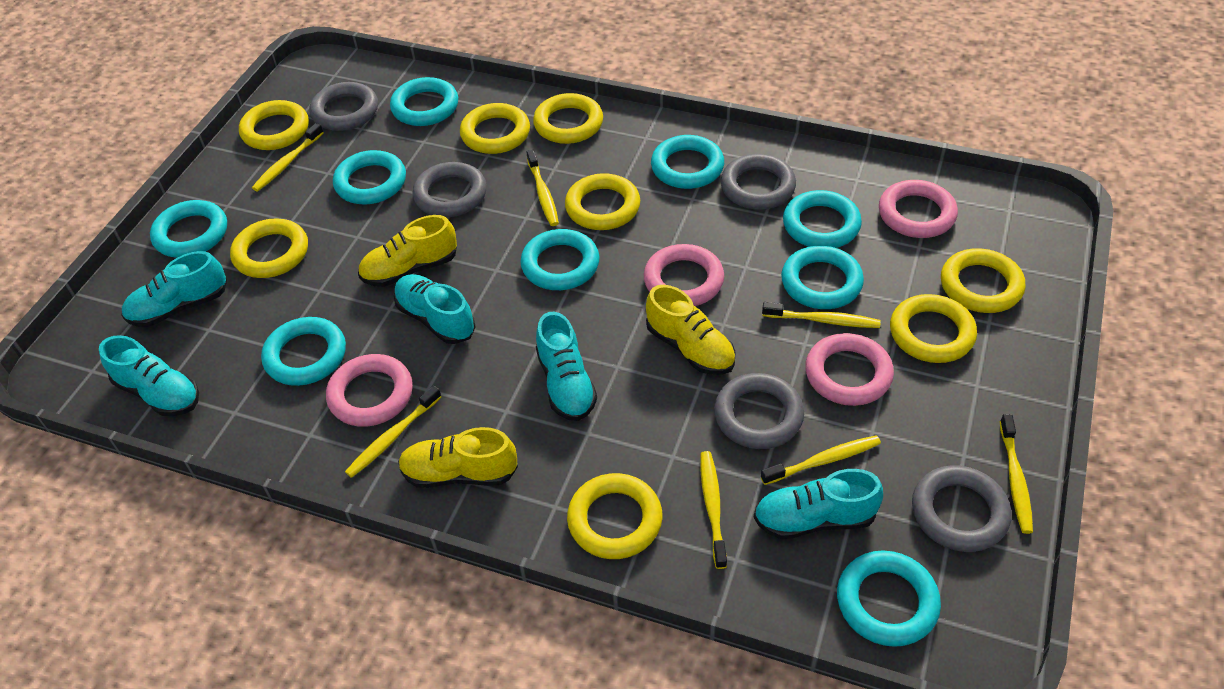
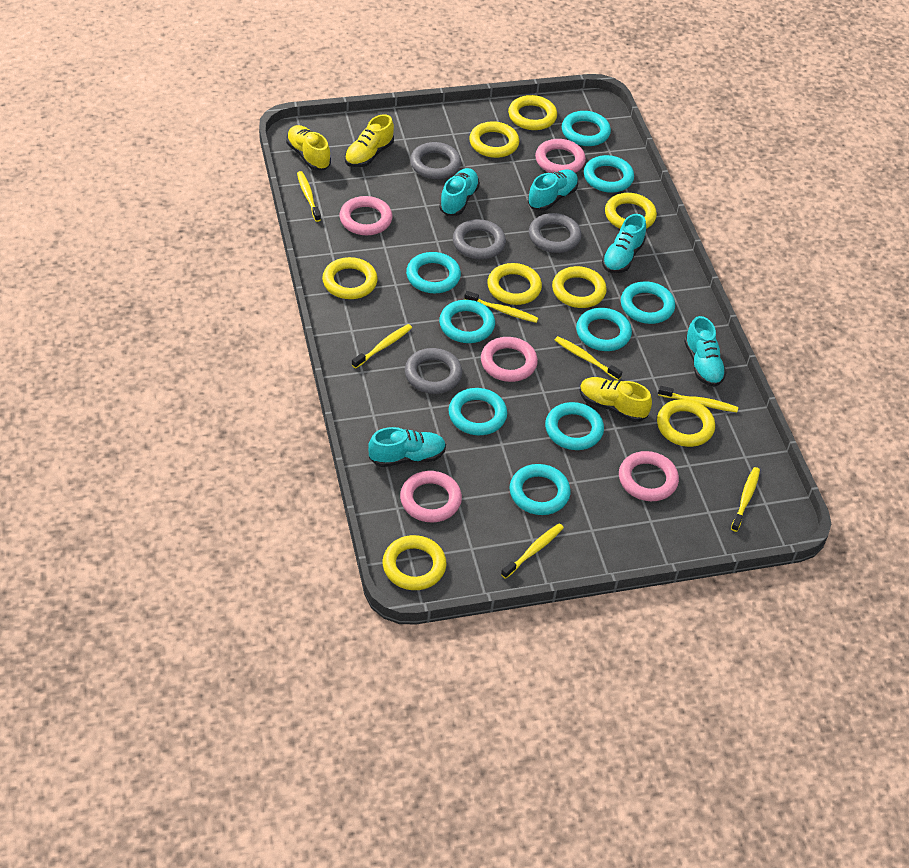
grey ring: [309,82,378,131] [412,162,487,217] [714,373,804,449] [721,154,796,210] [912,465,1011,552] = 5 -> [405,348,462,394] [410,142,461,179] [453,219,506,259] [529,213,581,253] = 4
pink ring: [326,354,413,427] [644,244,724,306] [805,333,894,406] [879,180,958,238] = 4 -> [339,196,393,235] [400,471,462,522] [481,337,538,382] [535,139,586,173] [619,451,679,501] = 5

